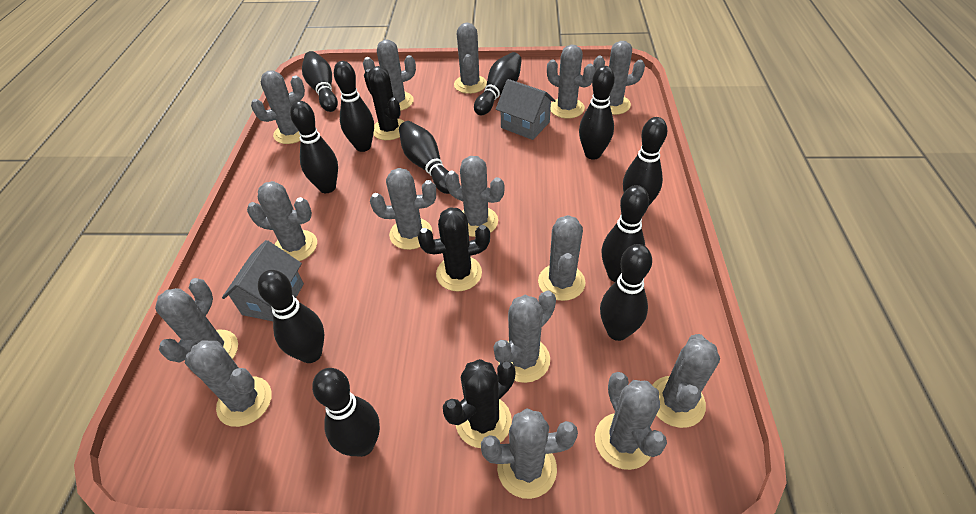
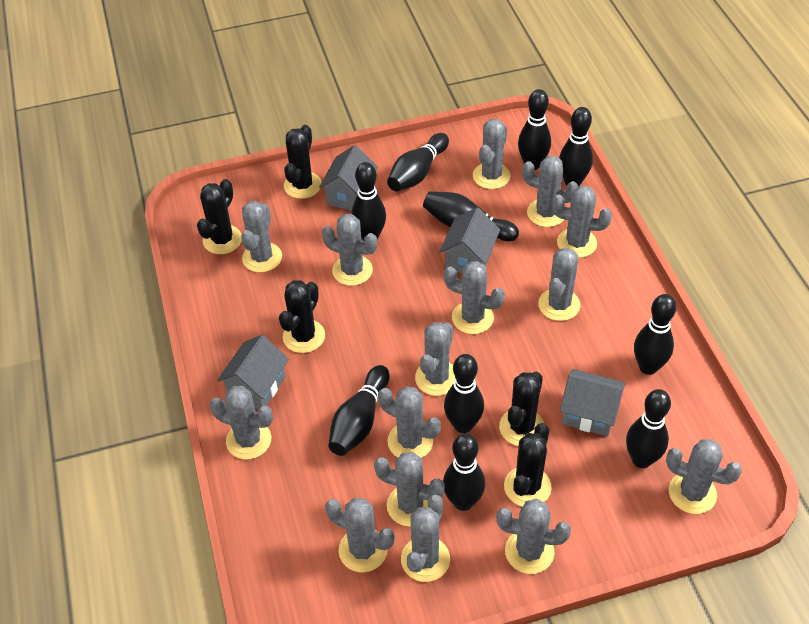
black bowling pin: [258,270,324,363] [290,101,338,193] [302,51,338,112] [312,368,380,457] [334,61,374,152] [399,121,450,194] [474,52,522,115] [579,66,615,160] [600,244,652,341] [601,185,649,282] [623,117,667,205] = 11 -> [328,365,390,456] [351,162,386,241] [387,133,449,191] [423,191,519,241] [443,433,485,511] [444,354,484,433] [518,89,551,170] [559,107,593,186] [626,389,671,468] [634,294,676,375] = 10
black cactus: [364,66,405,140] [417,207,490,291] [443,359,515,448] = 3 -> [197,179,242,254] [279,280,325,353] [284,125,321,199] [499,372,544,446] [504,423,551,507] = 5
grey house: [222,240,304,321] [496,79,556,140] = 2 -> [217,335,289,409] [319,145,378,211] [439,207,500,273] [560,369,626,437] = 4

